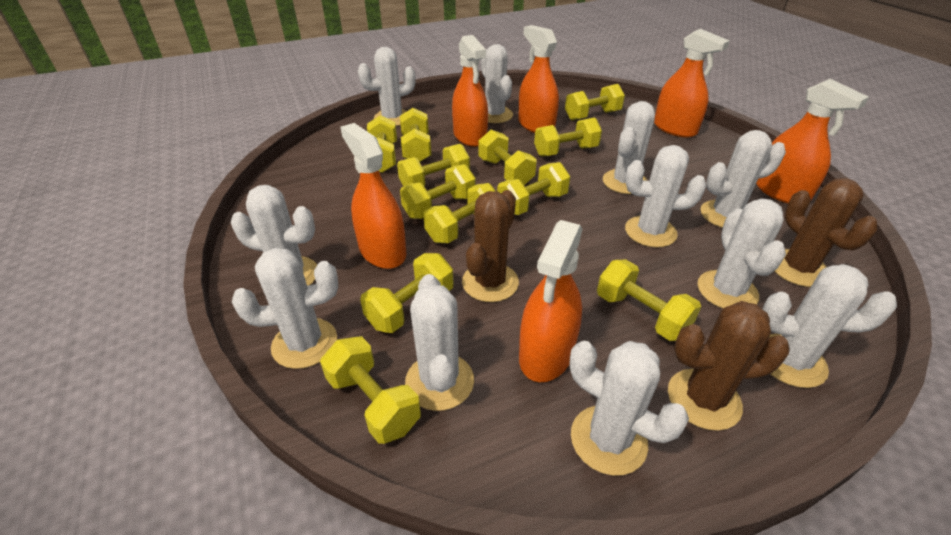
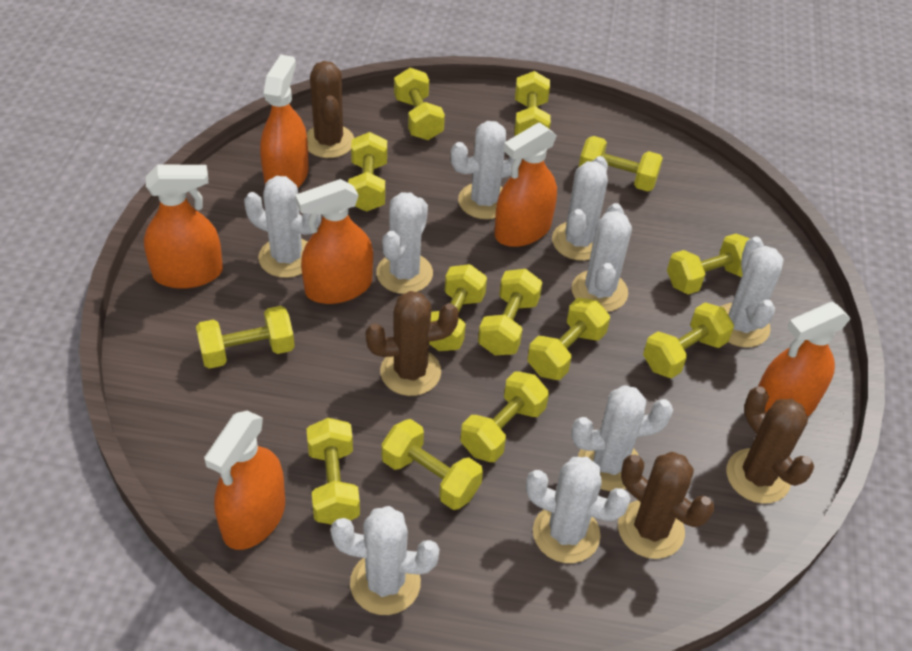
brown cactus: [462,190,519,302] [668,301,790,431] [774,178,878,287] = 3 -> [306,61,354,158] [365,291,459,396] [618,452,714,559] [727,386,814,504] = 4
white cactus: [231,185,317,286] [232,248,338,369] [358,47,415,126] [405,274,474,411] [481,44,513,123] [569,341,689,476] [603,101,655,194] [625,145,707,247] [698,199,786,309] [700,130,786,228] [762,264,897,388] = 11 -> [244,176,321,278] [331,506,440,615] [376,192,433,294] [451,121,521,219] [526,457,631,563] [552,156,608,261] [571,385,673,491] [572,203,632,312] [721,236,784,347] = 9
yellow dumbbell: [320,336,421,444] [360,253,454,333] [367,115,397,173] [397,144,470,187] [400,108,431,162] [400,164,476,219] [423,183,496,243] [478,130,537,185] [497,162,570,215] [534,118,602,156] [565,84,625,120] [597,260,701,341] = 12 -> [196,306,295,369] [307,418,360,525] [348,132,387,212] [381,419,483,510] [394,68,445,140] [429,264,487,351] [460,371,549,462] [478,269,543,355] [515,71,551,136] [527,298,610,380] [578,136,663,191] [643,303,734,378] [667,234,750,295] = 13

